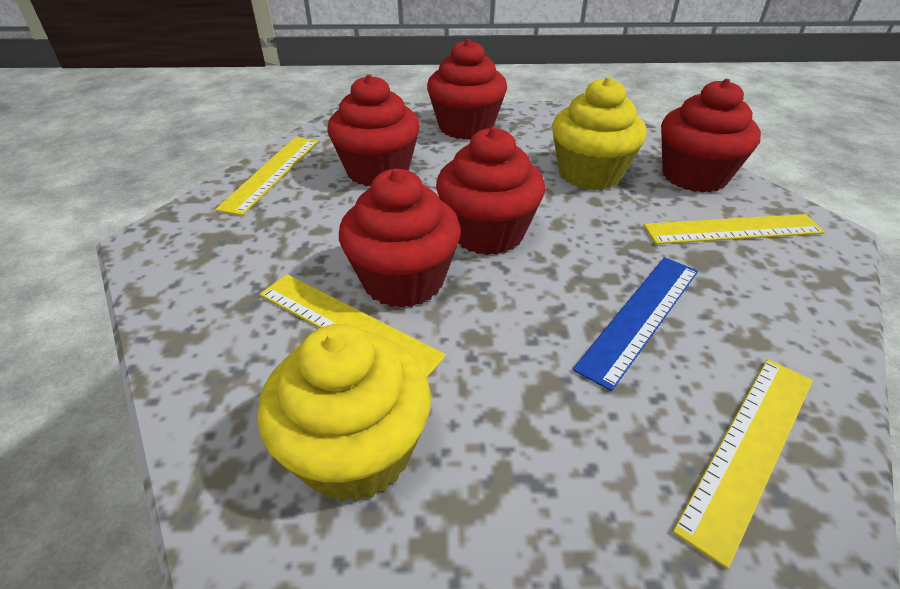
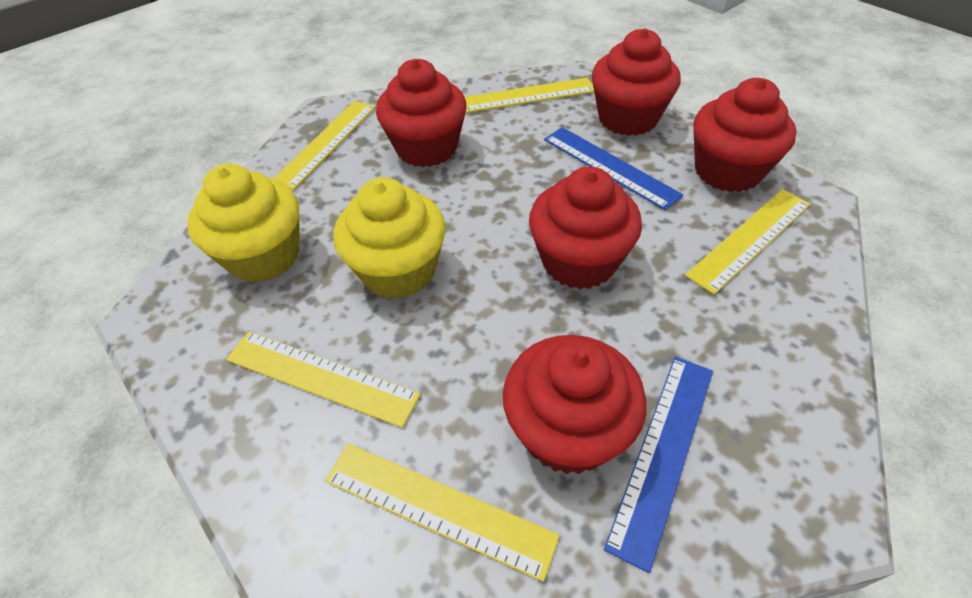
blue ruler: [573,257,698,391] = 1 -> [544,127,683,210] [604,357,713,573] = 2
yellow ruler: [215,137,318,216] [260,274,446,377] [644,214,825,244] [673,359,813,569] = 4 -> [226,331,421,428] [273,101,375,190] [325,444,560,582] [465,78,594,113] [685,189,810,294] = 5

